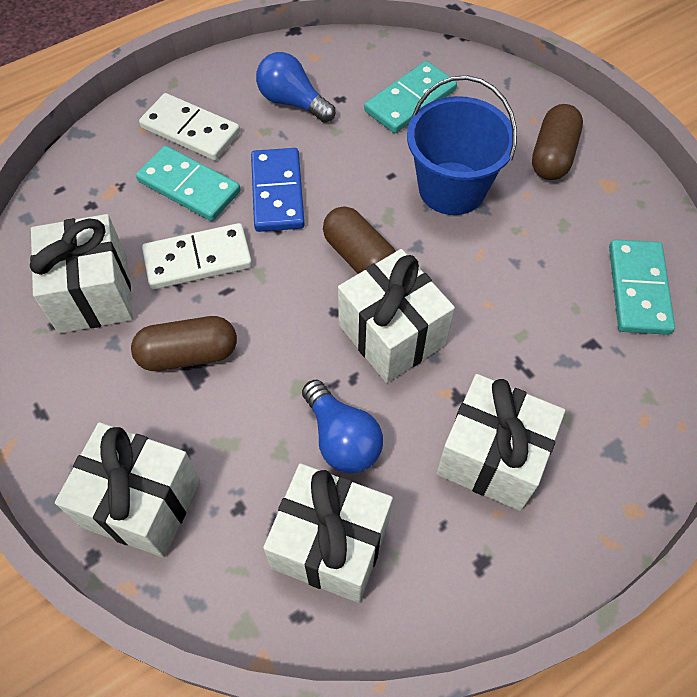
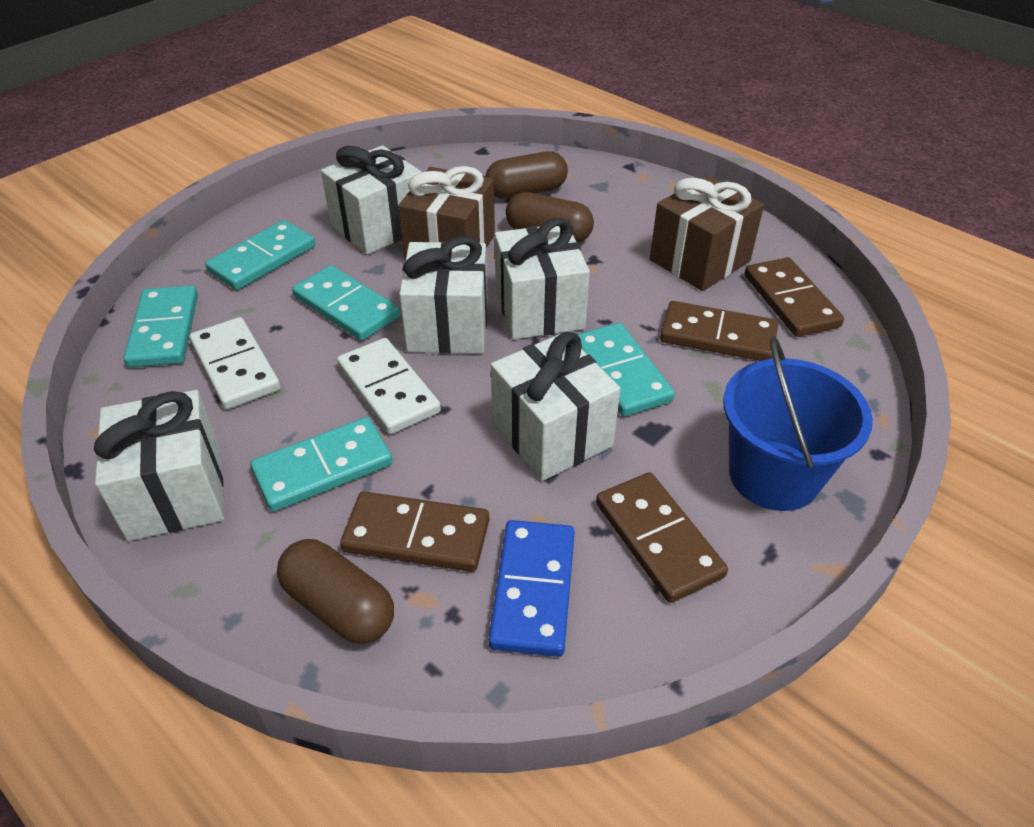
blue light bulb: [256,52,335,123] [302,380,383,473] = 2 -> none = 0
brown domino: none = 0 -> [340,491,489,572] [596,472,728,603] [660,301,778,361] [744,257,844,337] = 4
brown gift: none = 0 -> [398,166,495,261] [650,176,764,291] = 2
turquoise domino: [136,146,240,221] [364,61,457,133] [609,239,675,335] = 3 -> [124,285,198,368] [205,220,315,290] [250,417,393,512] [292,265,400,341] [577,323,675,416] = 5

